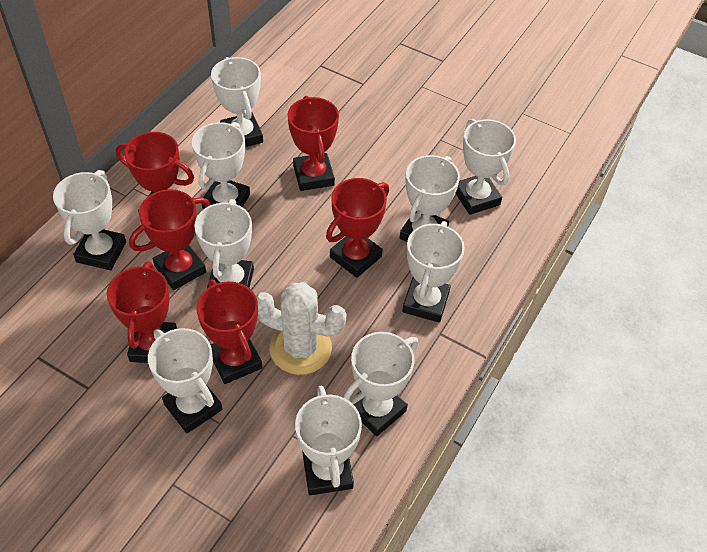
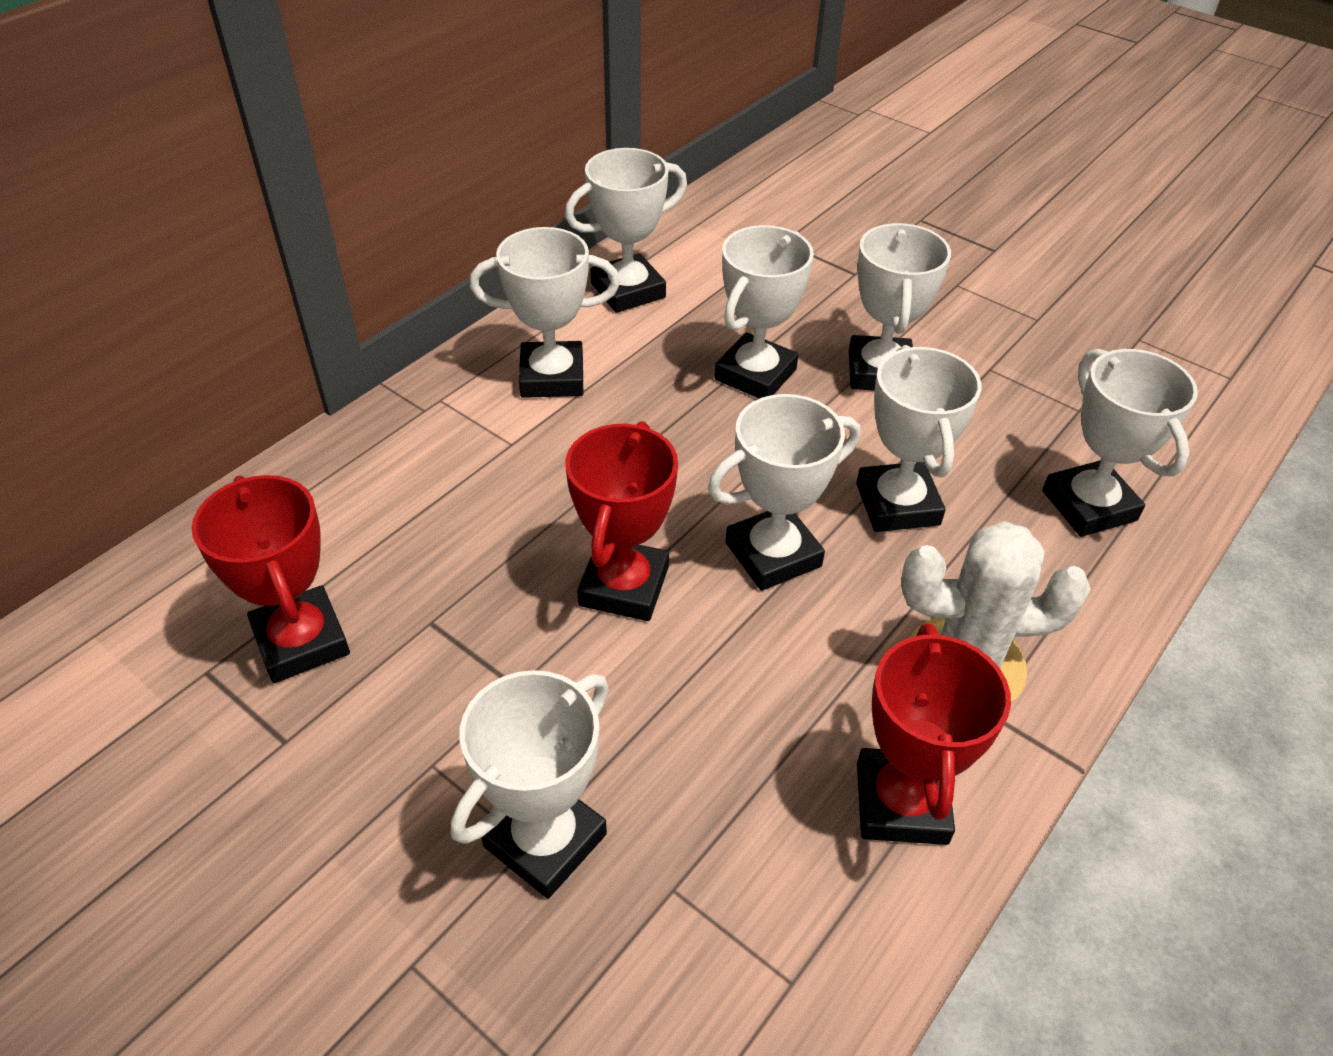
red trophy: [107,261,177,363] [116,132,194,212] [129,189,210,290] [196,280,262,384] [287,96,339,191] [326,178,389,278] = 6 -> [192,475,350,683] [565,421,678,621] [857,623,1011,845] = 3
white trophy: [53,170,126,270] [148,328,222,433] [192,122,250,209] [194,199,254,289] [211,57,263,147] [295,386,362,495] [343,332,418,436] [400,155,460,242] [402,221,465,322] [455,119,516,215] = 10 -> [451,670,609,899] [470,227,620,398] [565,148,687,313] [708,394,860,591] [715,225,814,399] [849,223,951,391] [856,345,982,532] [1042,349,1198,537] = 8

